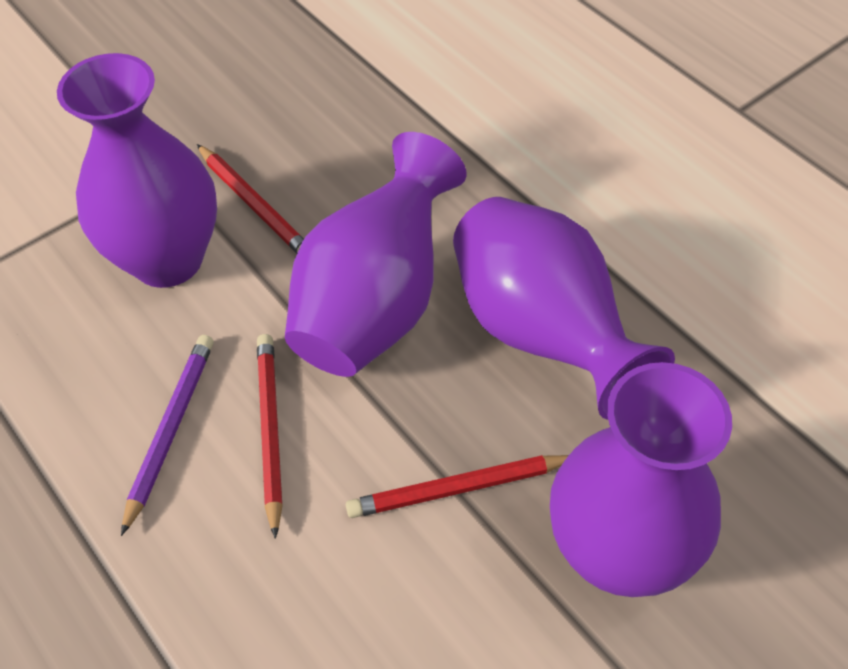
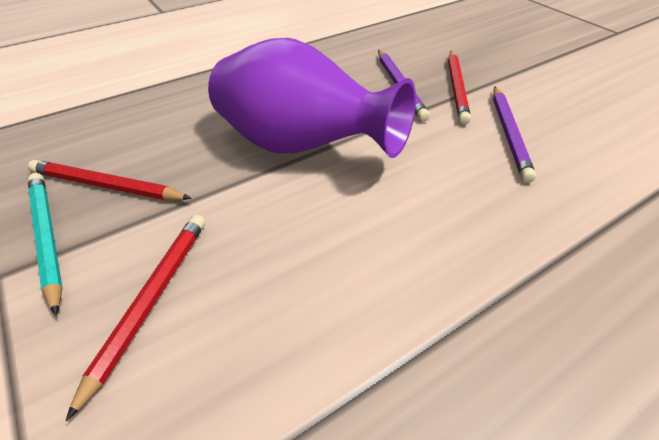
purple pencil: [121,335,214,536] = 1 -> [378,50,430,121] [493,87,536,183] = 2
purple vase: [57,53,217,288] [285,132,467,377] [453,197,675,420] [550,362,732,597] = 4 -> [208,38,416,158] = 1
turquoise pencil: none = 0 -> [28,173,63,316] = 1

